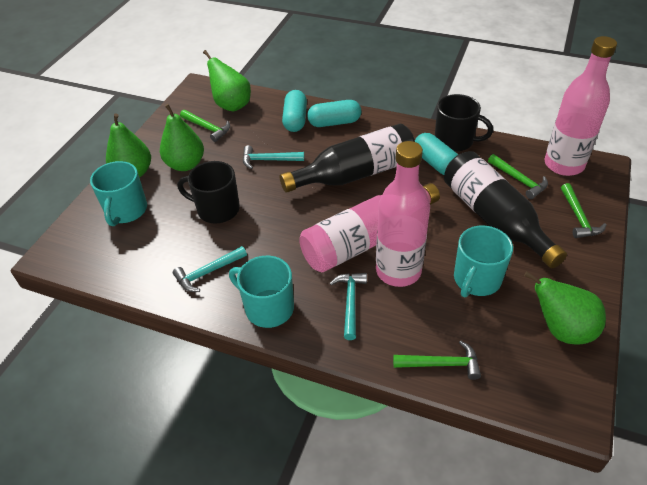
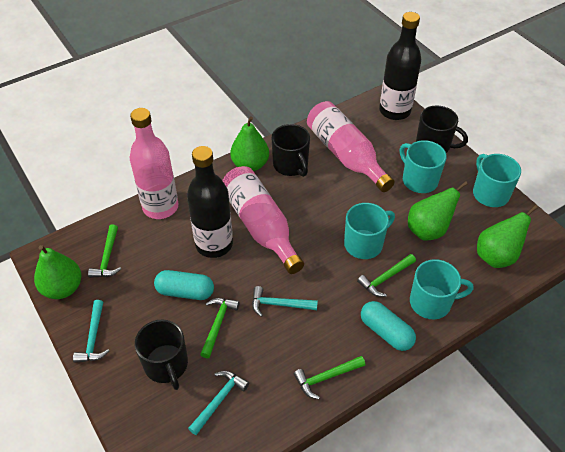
black mug: [178,161,240,223] [435,94,493,152] = 2 -> [135,319,188,390] [272,124,310,177] [416,105,468,153] = 3
turquoise capsule: [282,90,307,132] [307,100,361,127] [415,133,458,175] = 3 -> [154,270,214,300] [361,301,416,351] = 2
turquoise mug: [90,161,147,226] [229,256,294,328] [454,226,513,297] = 3 -> [344,203,395,259] [400,140,447,193] [410,259,473,319] [473,154,521,207] = 4

